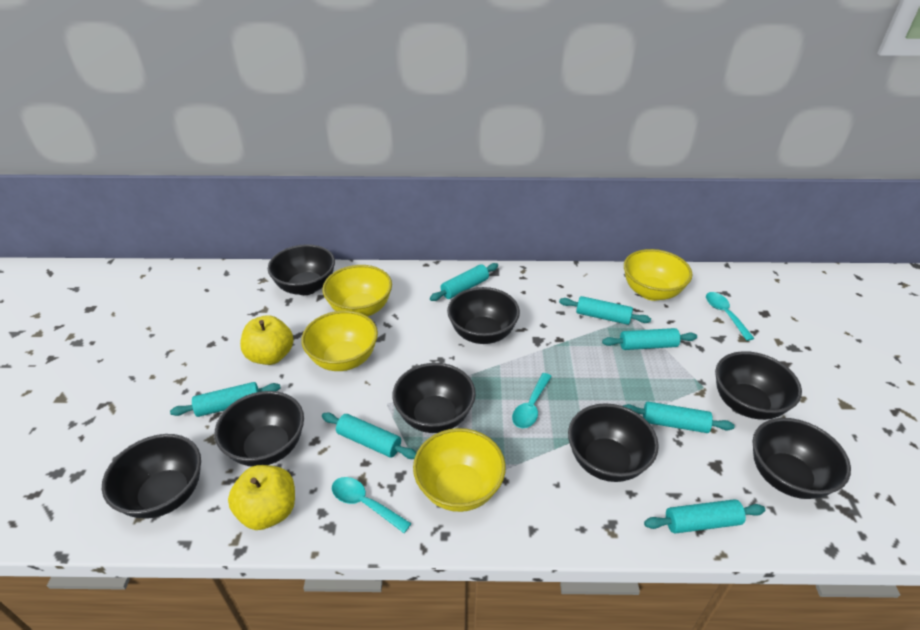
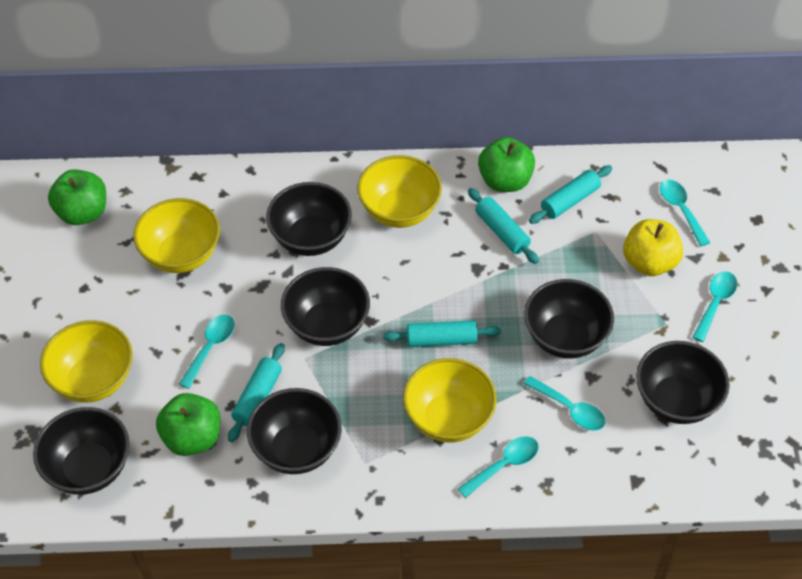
black bowl: [102,434,201,519] [215,391,304,467] [268,244,335,295] [392,363,476,433] [447,287,520,344] [568,403,659,482] [715,351,802,420] [752,418,851,499] = 8 -> [33,407,130,495] [247,388,342,474] [266,182,352,256] [281,267,370,346] [524,279,614,359] [636,341,730,424] = 6
green apple: none = 0 -> [48,169,106,225] [156,393,220,456] [478,137,535,192] = 3
turquoise rolling pin: [170,382,281,417] [322,412,416,459] [430,263,498,301] [559,296,651,325] [602,328,697,350] [623,402,735,433] [644,499,765,534] = 7 -> [228,343,285,442] [383,320,501,347] [468,188,539,264] [529,165,612,224] = 4
turquoise spoon: [332,477,412,533] [512,373,552,428] [706,292,755,341] = 3 -> [179,314,235,389] [458,436,539,498] [524,376,605,430] [660,180,710,246] [692,271,737,342] = 5
yellow apple: [228,465,295,530] [240,315,294,365] = 2 -> [623,219,683,276] = 1

